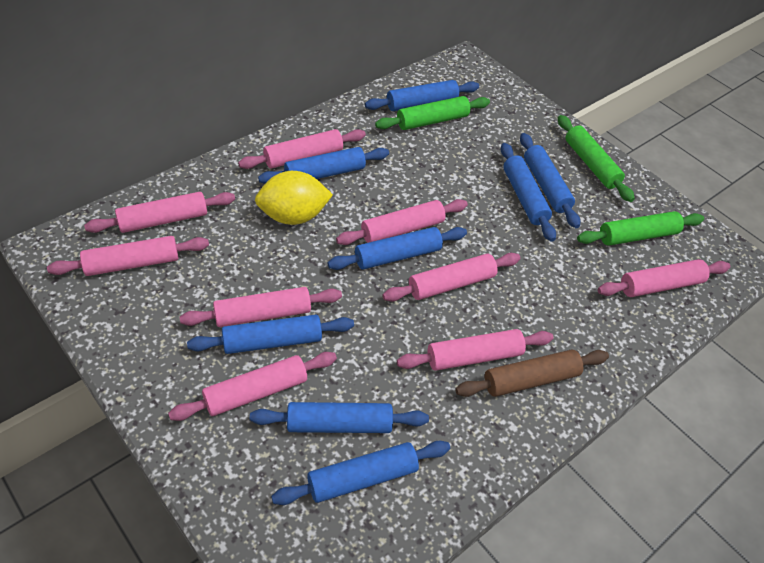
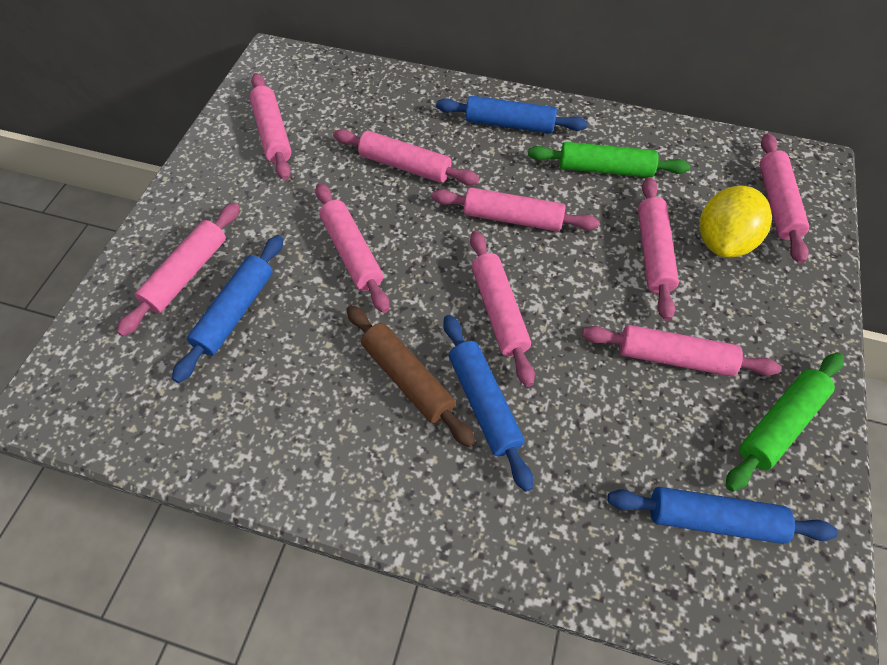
blue rolling pin: [187,315,354,354] [250,402,429,433] [258,147,389,184] [271,440,450,505] [328,227,467,270] [365,80,479,111] [501,143,556,242] [520,133,580,228] = 8 -> [172,235,283,383] [436,96,588,133] [443,315,533,492] [607,487,838,544] = 4
green rolling pin: [375,96,490,130] [558,115,635,202] [577,211,704,246] = 3 -> [528,142,690,177] [726,352,844,492] = 2

